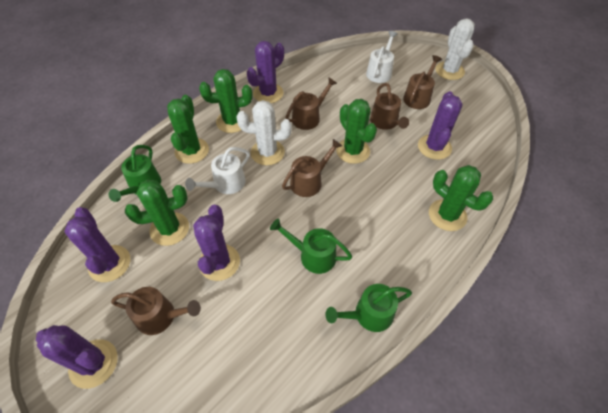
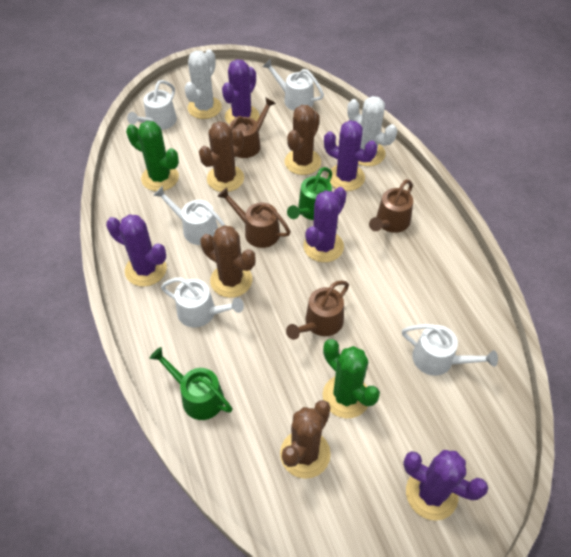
brown cactus: none = 0 -> [199,121,244,192] [200,225,255,298] [280,400,331,479] [284,105,321,175] = 4
brown watering can: [111,287,201,335] [282,139,342,197] [285,78,337,130] [370,83,409,130] [403,55,442,109] = 5 -> [217,188,290,248] [229,97,276,158] [286,281,349,340] [369,179,413,233] = 4
green cactus: [125,180,189,246] [167,95,209,164] [199,69,252,133] [336,99,377,164] [429,165,493,231] = 5 -> [126,121,179,191] [323,339,380,418] = 2
green watering can: [109,145,161,202] [270,219,352,274] [325,284,412,332] = 3 -> [150,347,232,420] [287,167,332,220] = 2
white watering can: [185,147,250,194] [366,31,398,83] = 2 -> [127,80,177,130] [153,186,226,245] [161,277,244,328] [262,59,324,111] [402,324,498,376] = 5

